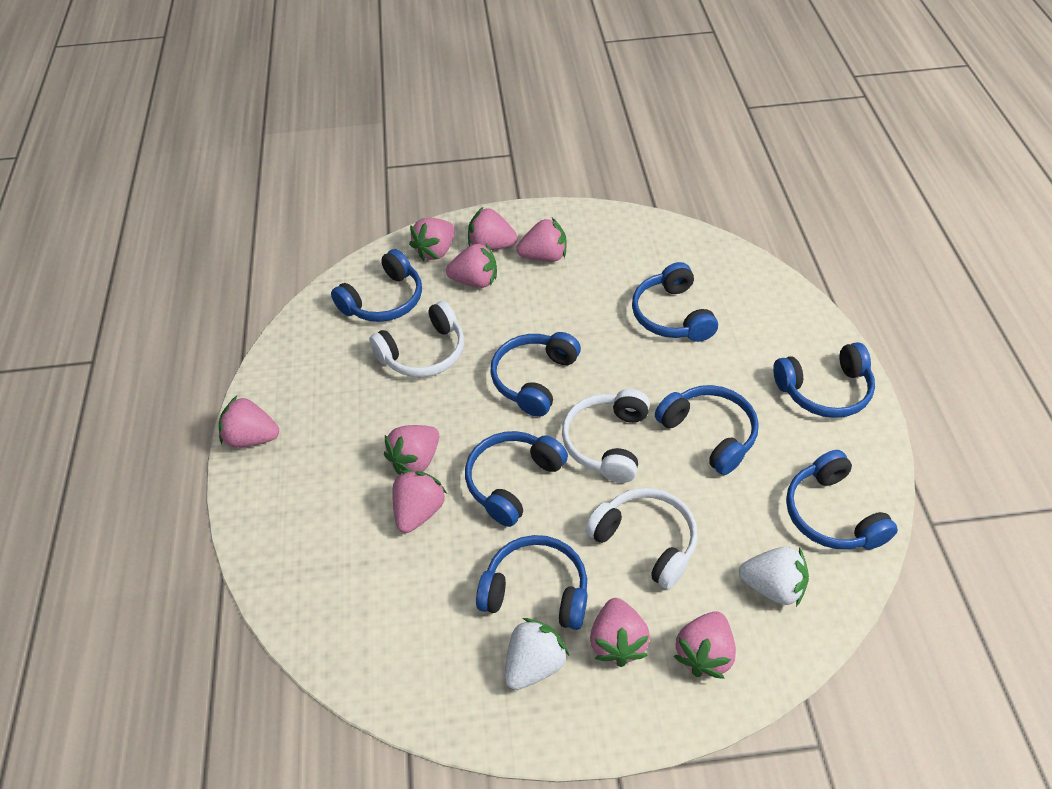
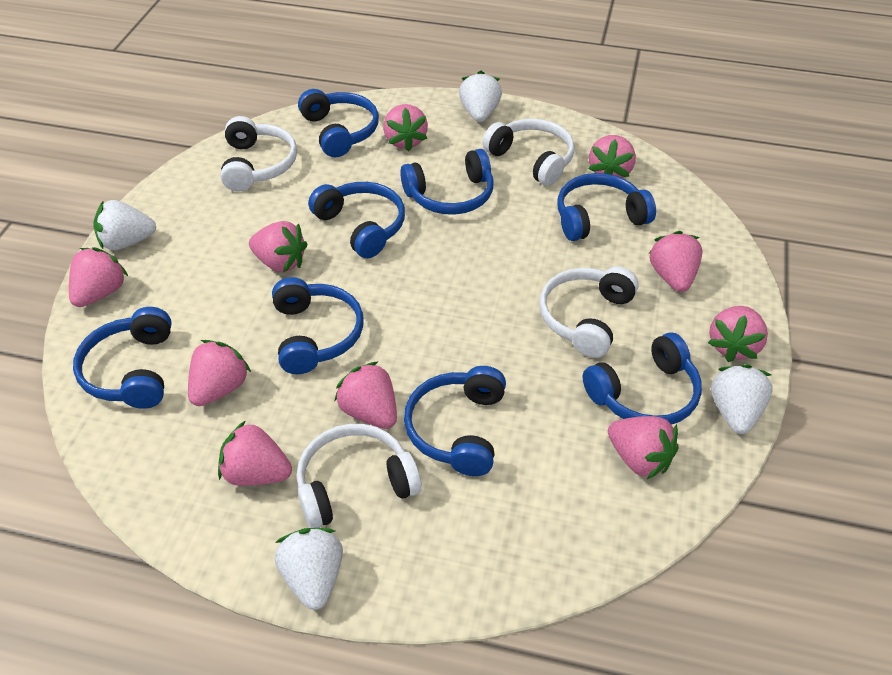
pink strawberry: [219,396,279,448] [384,425,439,475] [392,470,447,533] [409,218,455,261] [446,243,497,288] [468,207,518,250] [516,218,566,262] [590,598,650,667] [673,611,736,679] = 9 -> [69,247,128,307] [188,340,251,406] [218,420,292,486] [249,221,307,272] [334,361,397,429] [383,104,428,152] [589,135,636,178] [608,416,679,479] [649,231,703,292] [708,306,768,362] = 10
white headphones: [369,301,464,377] [562,389,650,483] [585,488,698,589] = 3 -> [220,116,297,191] [296,424,422,528] [482,118,574,186] [539,266,639,358] = 4
white strawberry: [505,618,569,690] [739,547,809,607] = 2 -> [93,200,156,250] [275,528,343,610] [459,71,502,122] [711,364,773,434] = 4

